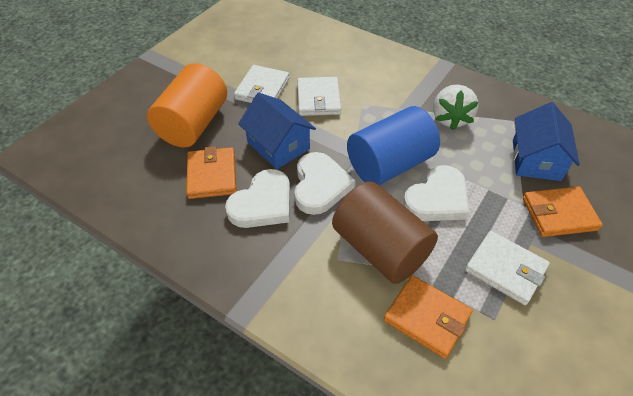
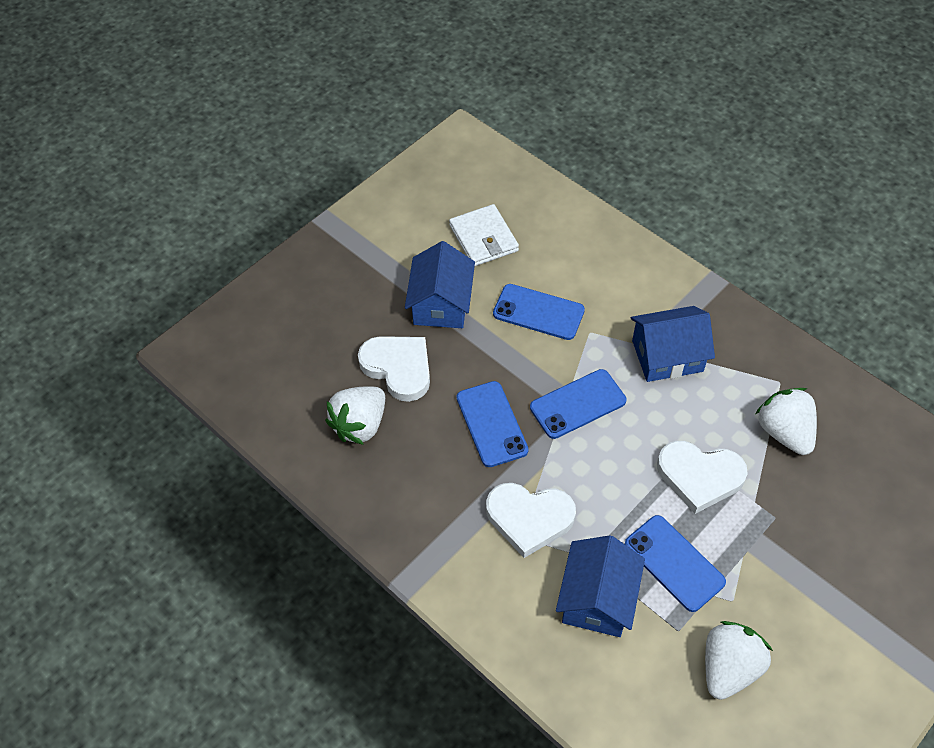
blue cylinder: [347,106,440,185] = 1 -> none = 0
blue house: [238,92,316,169] [513,102,580,181] = 2 -> [405,241,475,328] [556,535,645,637] [631,306,715,382] = 3
blue phone: none = 0 -> [457,381,528,467] [493,284,585,340] [530,369,626,439] [625,515,726,612] = 4
brown cylinder: [332,181,438,284] = 1 -> none = 0
orange cylinder: [147,63,227,148] = 1 -> none = 0
orange wallet: [186,146,237,199] [384,275,473,359] [523,186,603,237] = 3 -> none = 0
white strawberry: [433,85,479,130] = 1 -> [325,386,385,445] [705,621,773,700] [755,388,817,455] = 3
white wallet: [234,65,289,103] [297,77,341,116] [465,231,550,305] = 3 -> [449,204,519,266] = 1

